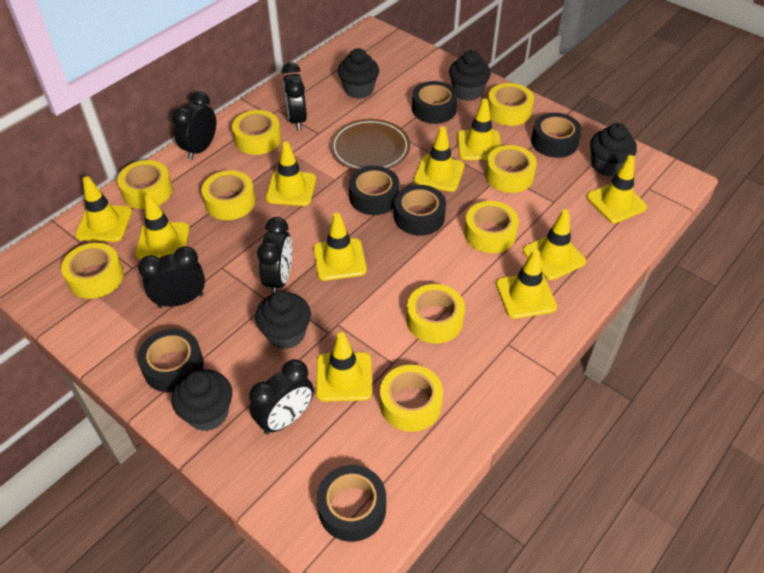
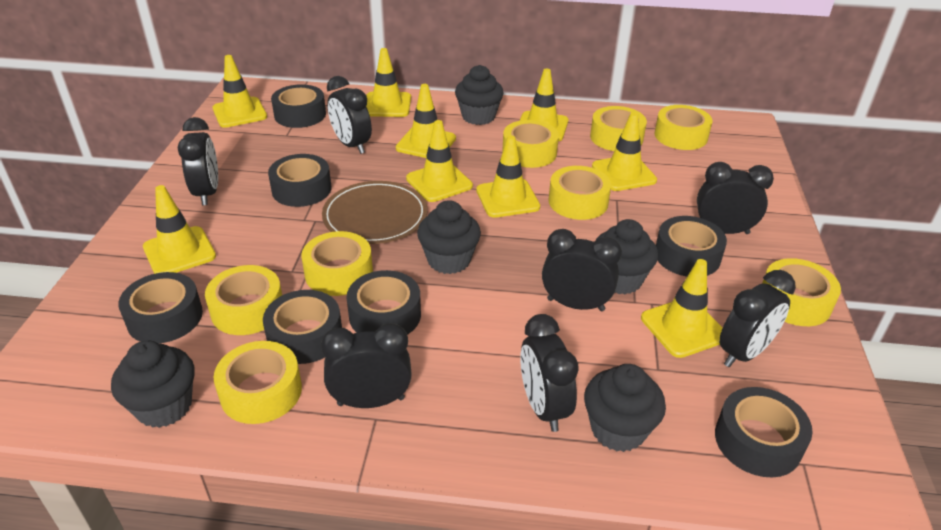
black clock: [138,246,205,308] [172,91,216,160] [249,359,314,435] [257,217,292,294] [282,62,307,130] = 5 -> [178,117,218,205] [321,323,412,408] [327,76,372,154] [520,314,579,432] [542,229,622,311] [697,162,774,234] [719,270,796,367] = 7
black tape: [138,329,204,392] [317,465,386,542] [349,166,399,215] [394,185,446,236] [412,81,458,124] [531,113,582,158] = 6 -> [118,272,203,343] [263,290,342,364] [268,154,331,207] [271,84,326,128] [347,270,421,335] [656,216,727,277] [715,387,813,477] = 7
yellow tape: [61,243,124,299] [117,160,173,209] [202,170,255,220] [232,110,281,155] [380,365,443,432] [406,284,465,343] [464,201,519,253] [485,145,537,193] [488,83,534,126] = 9 -> [205,265,282,335] [214,341,302,424] [302,231,373,296] [502,120,559,168] [549,166,611,220] [590,106,647,151] [654,105,713,150] [762,258,841,326] = 8
yellow traffic cone: [75,176,132,242] [135,195,189,260] [266,142,316,206] [313,213,367,281] [316,332,372,402] [414,126,464,192] [457,98,501,160] [496,249,557,319] [523,210,586,280] [587,155,647,223] = 10 -> [143,185,216,274] [212,55,267,128] [366,48,411,117] [396,84,456,158] [406,120,473,202] [476,136,540,218] [520,68,568,141] [592,112,657,191] [641,259,722,358] = 9

